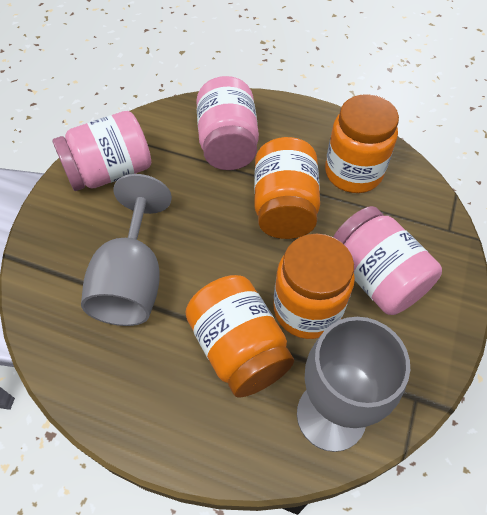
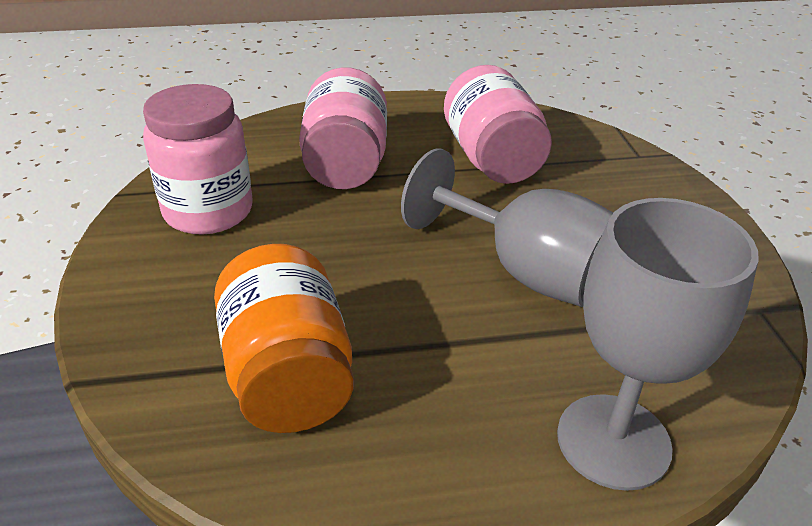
orange jar: [185,275,294,398] [254,137,320,239] [273,234,355,339] [325,94,399,193] = 4 -> [214,244,354,433] = 1

